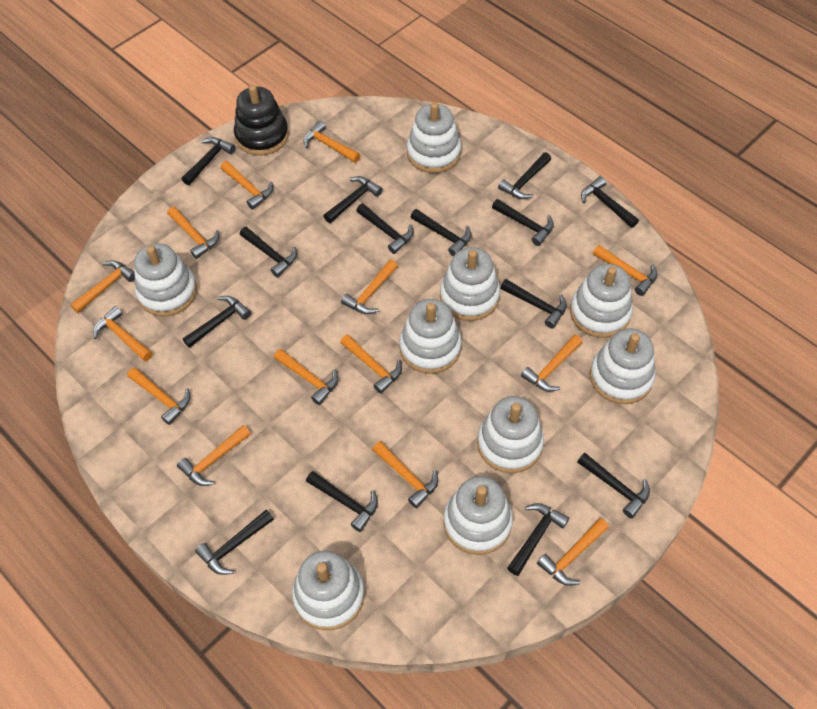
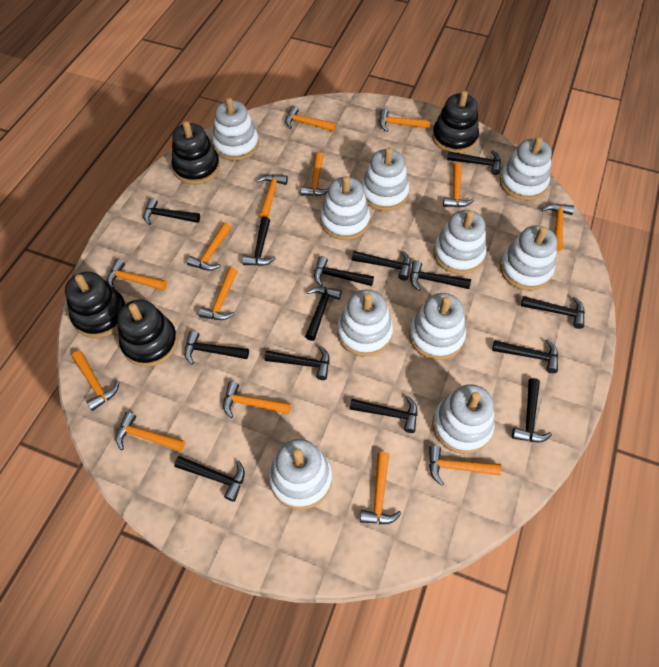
black stacking toy: [234,85,289,155] = 1 -> [65,272,126,338] [117,300,178,367] [172,121,220,185] [432,91,479,153] = 4
white stacking toy: [134,243,197,316] [292,550,365,630] [399,299,462,374] [407,102,461,173] [440,247,500,321] [443,476,513,555] [477,396,544,473] [570,264,633,338] [590,329,656,404] = 9 -> [212,98,259,161] [269,439,332,510] [320,176,370,240] [337,289,393,356] [361,147,409,211] [409,293,466,360] [432,384,495,454] [433,210,486,274] [500,137,552,201] [500,225,557,290] = 10

